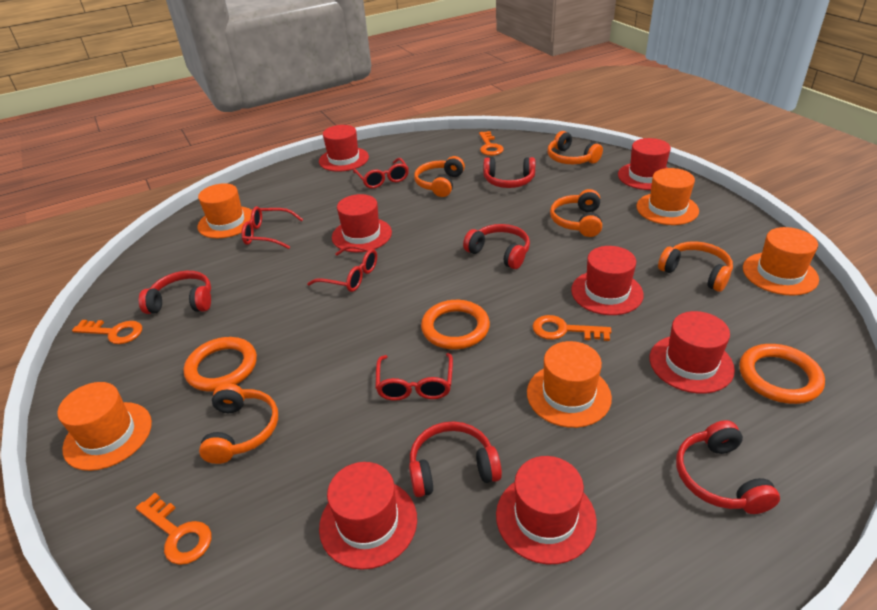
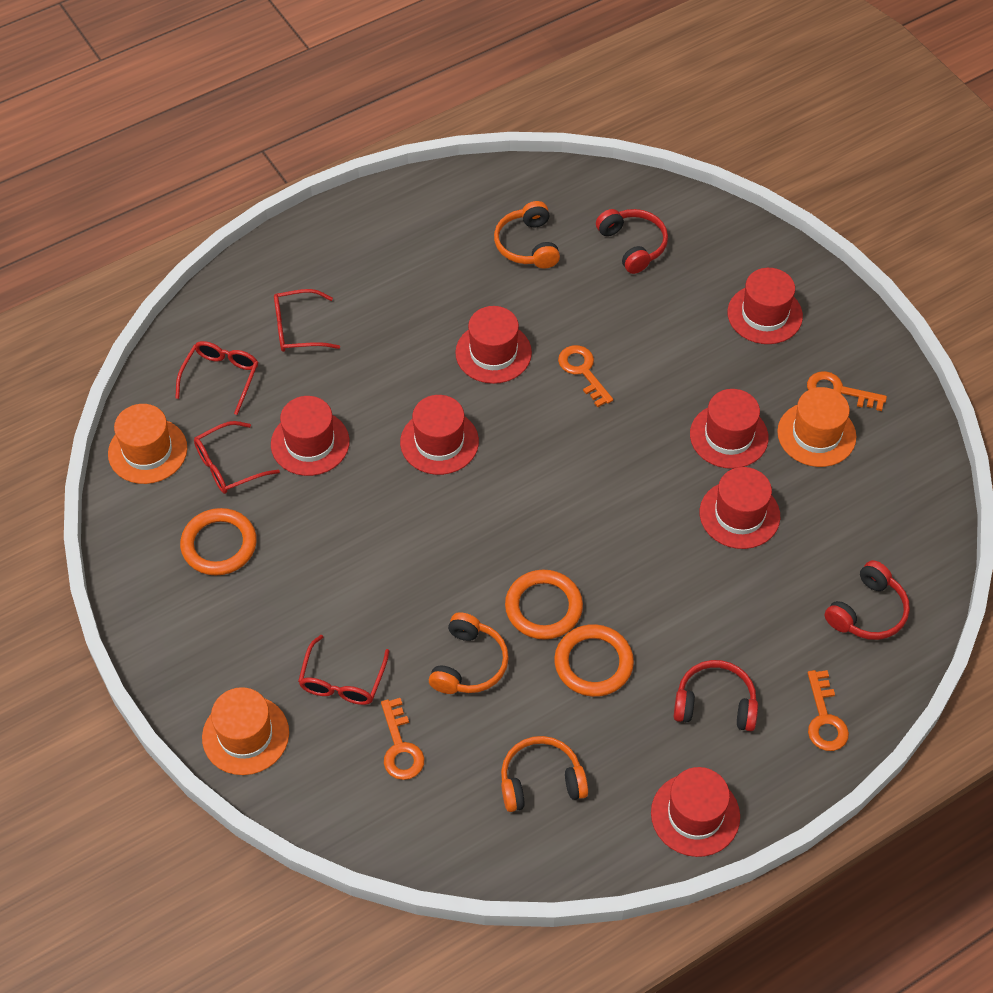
orange hat: [57,382,152,471] [197,183,252,238] [527,341,612,428] [636,168,699,225] [743,227,819,296] = 5 -> [108,404,187,484] [202,687,289,775] [777,387,856,467] = 3
orange headphones: [199,383,278,464] [414,156,465,197] [547,131,603,164] [550,189,602,237] [658,241,733,292] = 5 -> [429,612,509,694] [494,201,560,269] [501,736,588,812] = 3
red headphones: [139,271,211,314] [409,421,502,497] [463,224,530,269] [483,157,535,188] [676,420,780,514] = 5 -> [596,209,668,274] [674,660,758,731] [825,560,910,640] = 3

